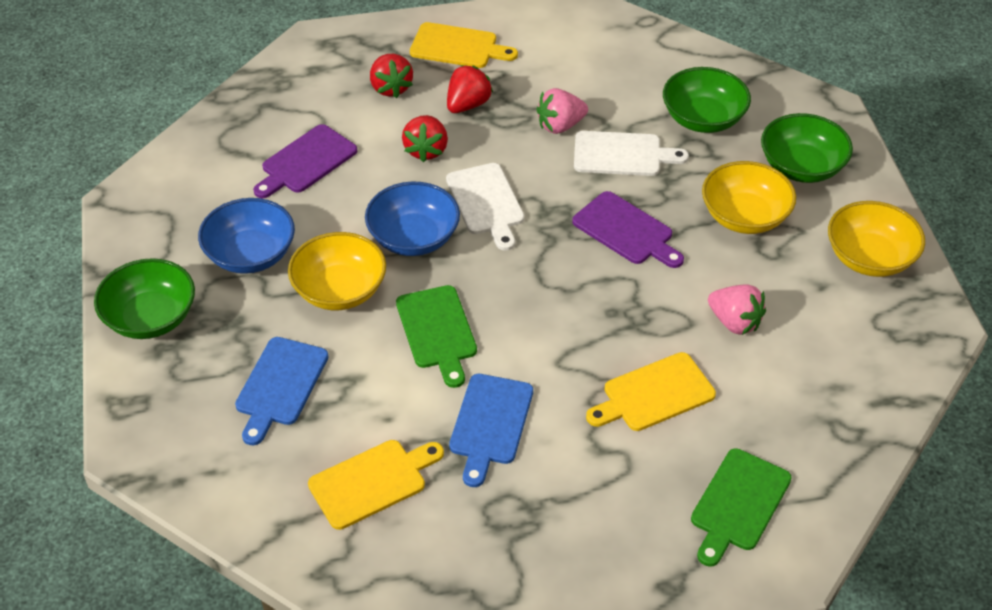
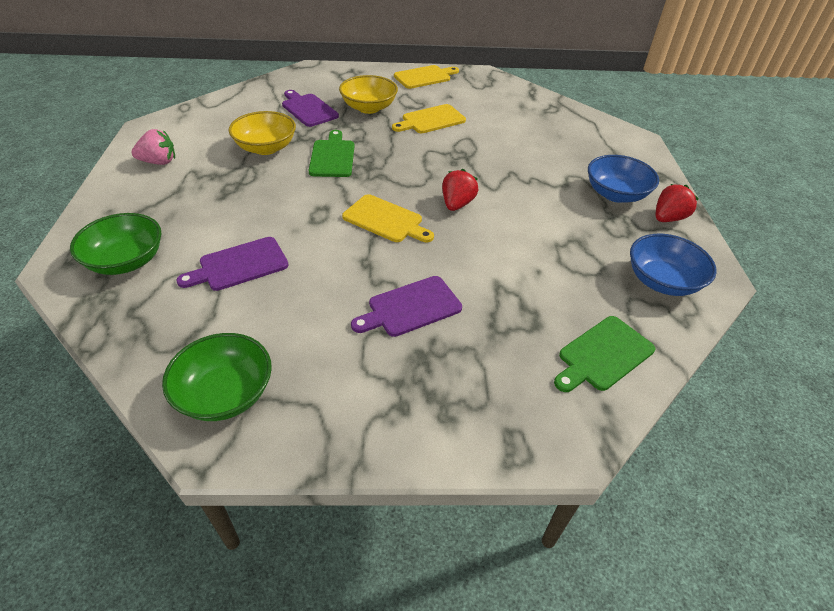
blue cutting board: [235,337,329,445] [449,374,533,487] = 2 -> none = 0
green bowl: [94,258,195,339] [663,67,751,133] [761,113,853,183] = 3 -> [70,213,161,275] [162,333,272,421] = 2
pink strawberry: [536,88,588,134] [708,284,766,335] = 2 -> [131,129,175,165] = 1
purple cutting board: [253,124,357,198] [572,191,684,268] = 2 -> [176,237,289,291] [282,90,339,127] [351,276,462,337] = 3
red strawberry: [370,54,413,98] [402,115,448,162] [447,65,493,113] = 3 -> [442,169,478,211] [656,184,699,222] = 2
white cutting board: [446,163,524,251] [574,131,689,176] = 2 -> none = 0
yellow bowl: [288,232,386,310] [702,161,796,234] [828,201,925,277] = 3 -> [229,111,296,155] [339,75,398,114] = 2

